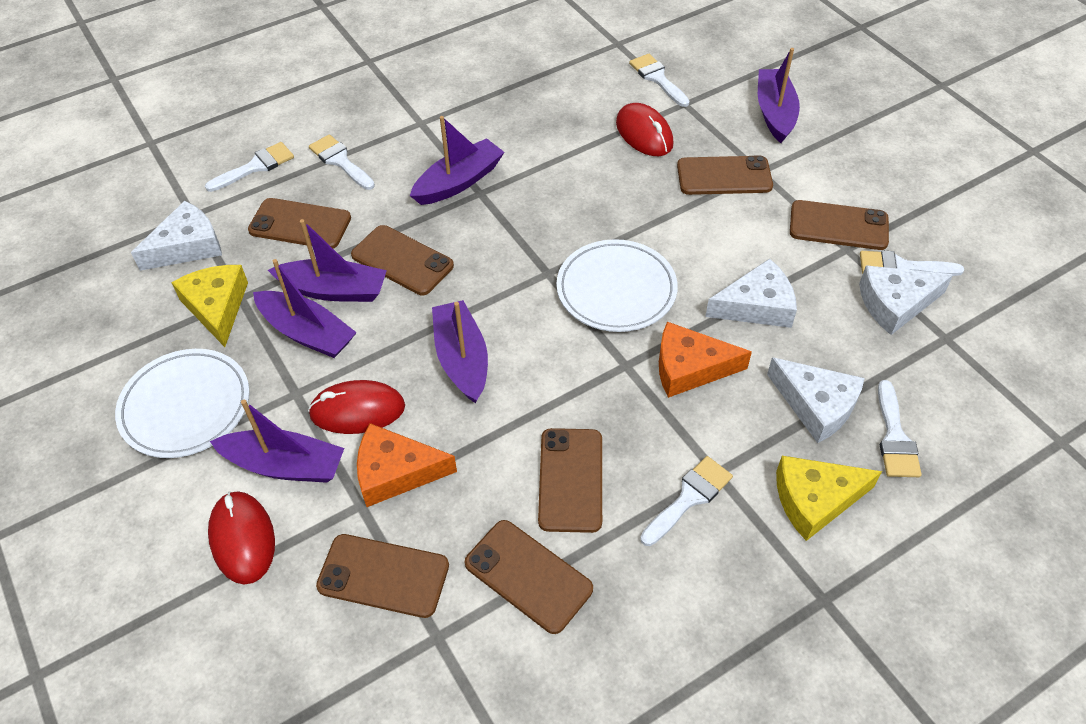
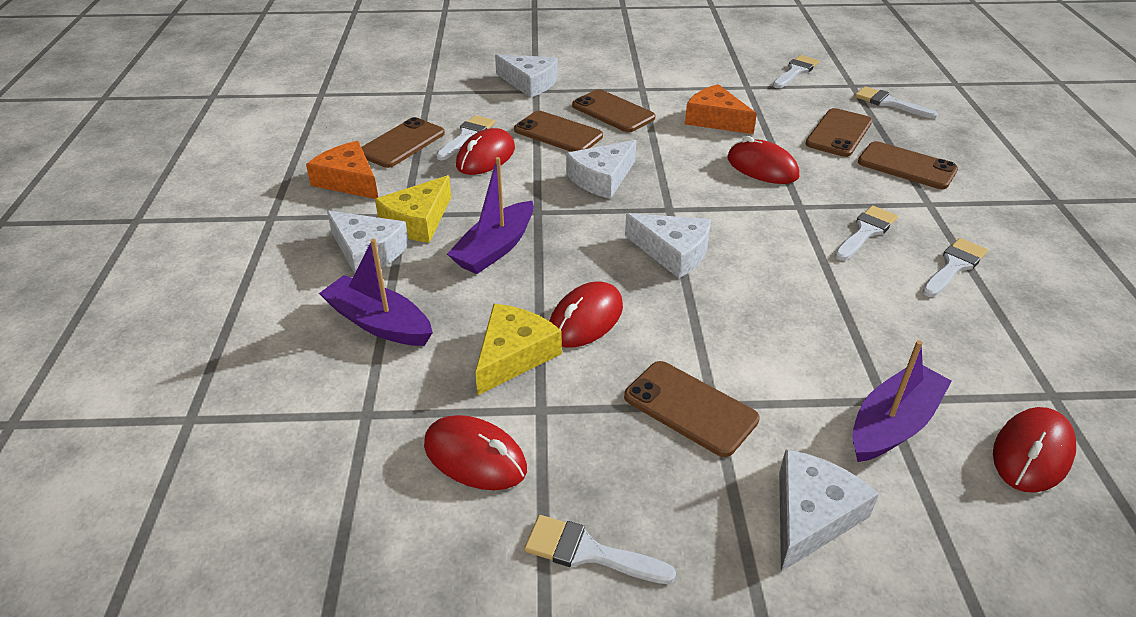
brown phone: [248,198,351,249] [316,534,449,618] [351,225,454,295] [465,520,593,634] [538,428,602,533] [677,155,773,195] [790,200,889,250] = 7 -> [361,117,445,168] [514,111,603,152] [572,89,655,132] [624,361,760,457] [806,108,872,157] [858,141,958,189] = 6
purple boat: [210,400,344,483] [253,259,357,358] [268,219,387,302] [410,116,505,205] [432,300,488,403] [758,48,800,143] = 6 -> [319,239,433,346] [447,157,534,274] [852,340,952,462] = 3
red mouse: [208,491,275,584] [308,380,405,434] [616,103,673,156] = 3 -> [424,415,527,490] [456,128,515,175] [550,281,623,348] [728,136,799,184] [993,407,1076,493] = 5
white cheese: [131,201,222,271] [705,258,797,328] [767,357,865,443] [859,265,953,335] = 4 -> [327,210,409,274] [495,54,558,98] [566,140,637,199] [625,213,711,278] [779,450,879,572] = 5
white plate: [115,349,250,458] [557,239,678,332] = 2 -> none = 0

